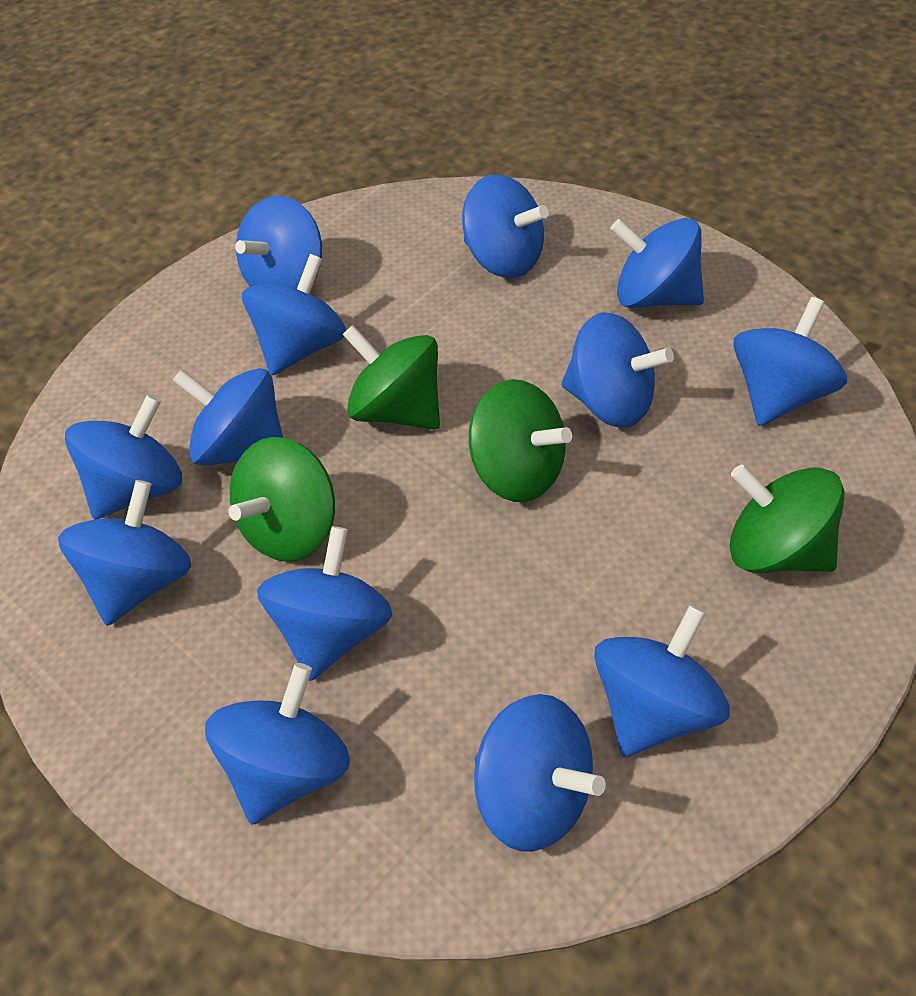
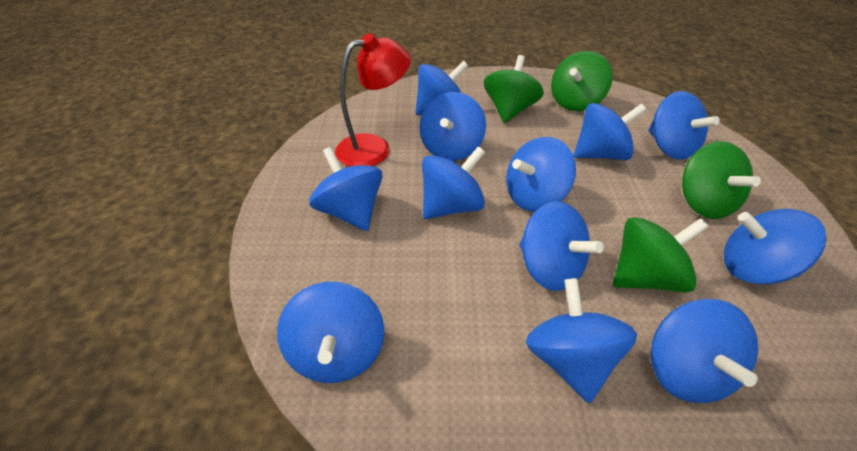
blue spinning top: [58,480,191,626] [65,394,182,519] [172,368,283,465] [205,663,350,825] [235,196,322,289] [242,254,346,376] [257,526,393,681] [462,174,549,278] [474,694,606,852] [561,312,674,428] [594,605,730,757] [610,218,704,308] [733,297,847,426] = 13 -> [277,282,384,383] [309,147,382,231] [415,60,468,115] [419,92,486,161] [422,146,485,219] [506,137,576,212] [519,201,604,291] [526,278,637,403] [574,103,646,160] [648,91,720,160] [650,299,758,403] [724,209,826,285] = 12
red lamp: none = 0 -> [335,33,411,167] = 1

